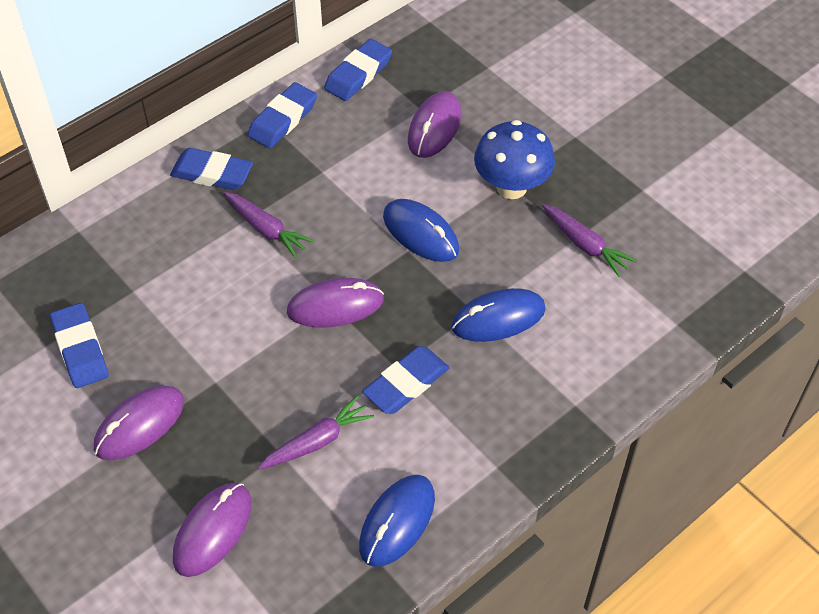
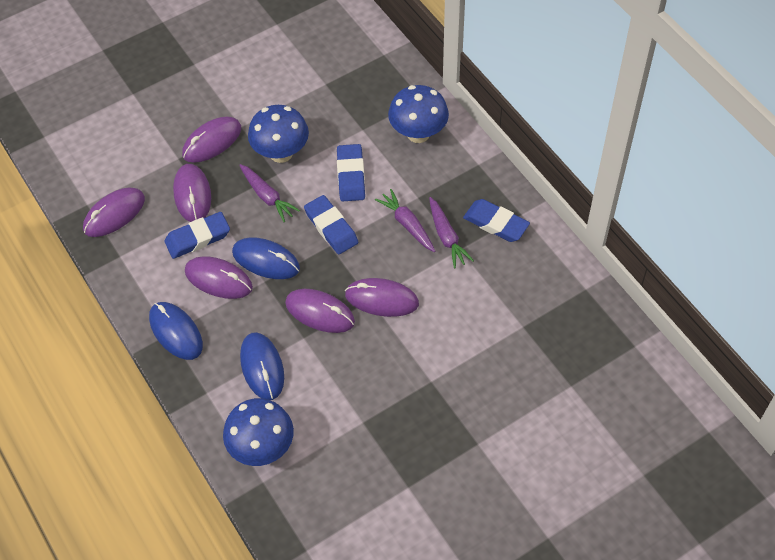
blue eraser: [50,303,109,388] [170,148,253,190] [248,82,317,148] [324,39,392,101] [362,346,450,414] = 5 -> [164,212,230,259] [304,195,358,254] [337,144,365,201] [463,199,530,242] = 4
blue mushroom: [474,120,555,199] = 1 -> [223,398,294,466] [248,105,309,163] [388,85,449,143] = 3
purple mouse: [94,386,184,461] [173,483,252,577] [287,278,384,327] [408,91,461,158] = 4 -> [83,188,145,237] [173,164,211,222] [182,116,241,163] [185,256,253,299] [285,289,355,333] [345,278,419,317] = 6

